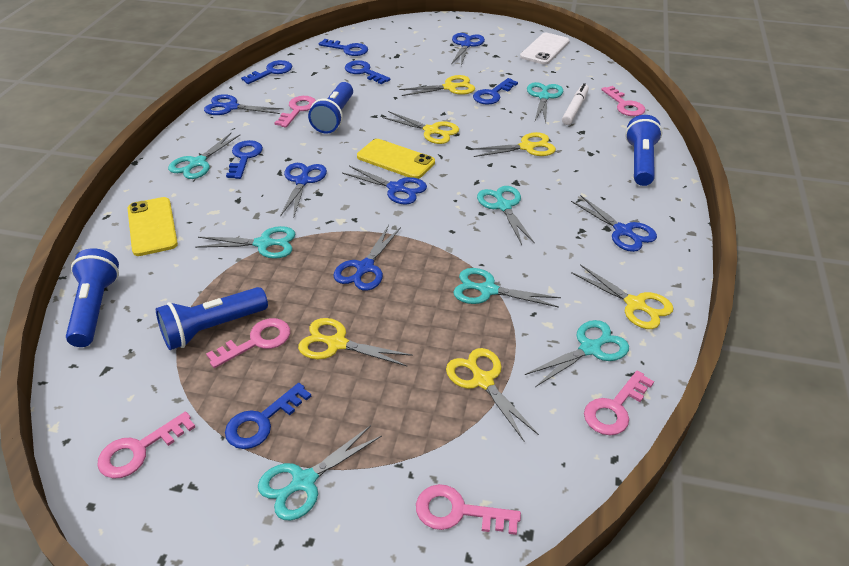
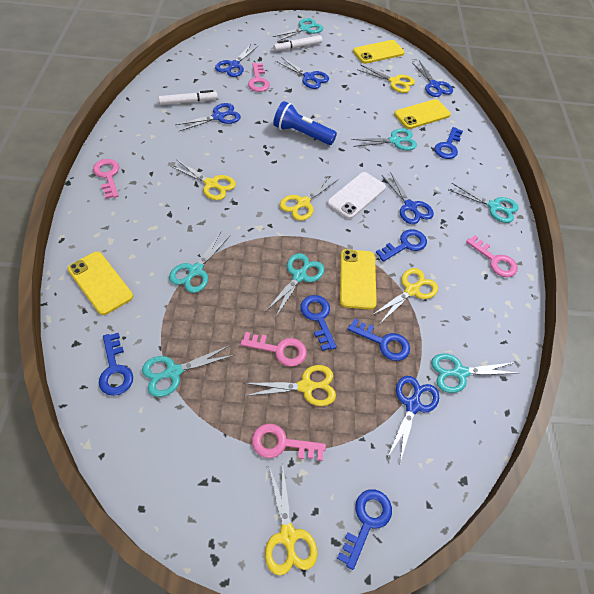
blue flashlight: [66,248,119,347] [156,287,268,350] [308,82,353,133] [625,115,662,186] = 4 -> [273,101,337,145] = 1
pink key: [97,412,195,479] [206,318,290,368] [274,96,316,127] [416,484,521,535] [584,371,654,435] [601,86,645,116] = 6 -> [93,159,119,199] [240,332,307,367] [248,63,270,92] [252,424,326,461] [466,235,518,277] = 5
white marker: [562,83,589,125] = 1 -> [159,90,218,105] [273,35,322,51] = 2
yellow phone: [127,197,178,256] [357,139,435,179] = 2 -> [68,252,133,315] [340,249,377,310] [353,40,405,64] [394,99,451,129] = 4

